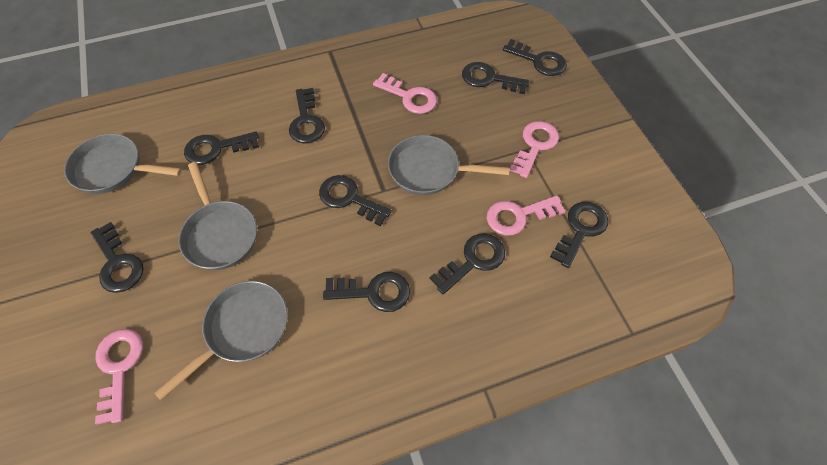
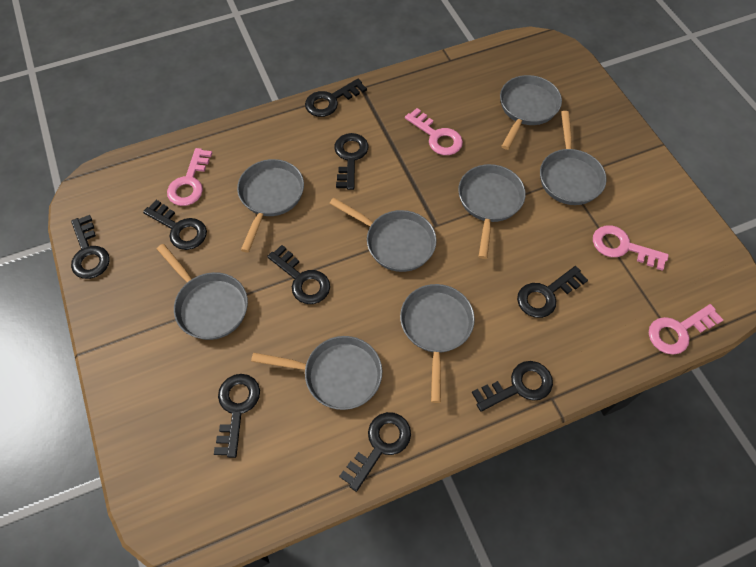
grey pan: [64,134,182,194] [154,281,288,400] [179,162,257,270] [388,135,510,195] = 4 -> [157,244,248,340] [237,159,304,252] [251,336,382,410] [329,198,437,272] [400,284,475,403] [458,164,526,259] [500,75,562,150] [540,111,607,205] = 8

